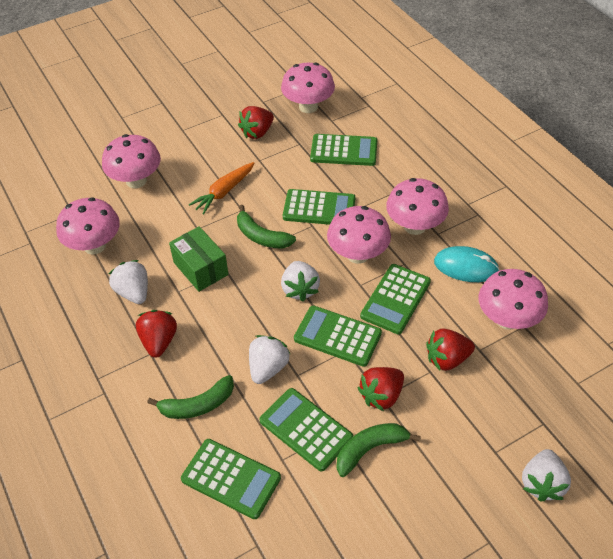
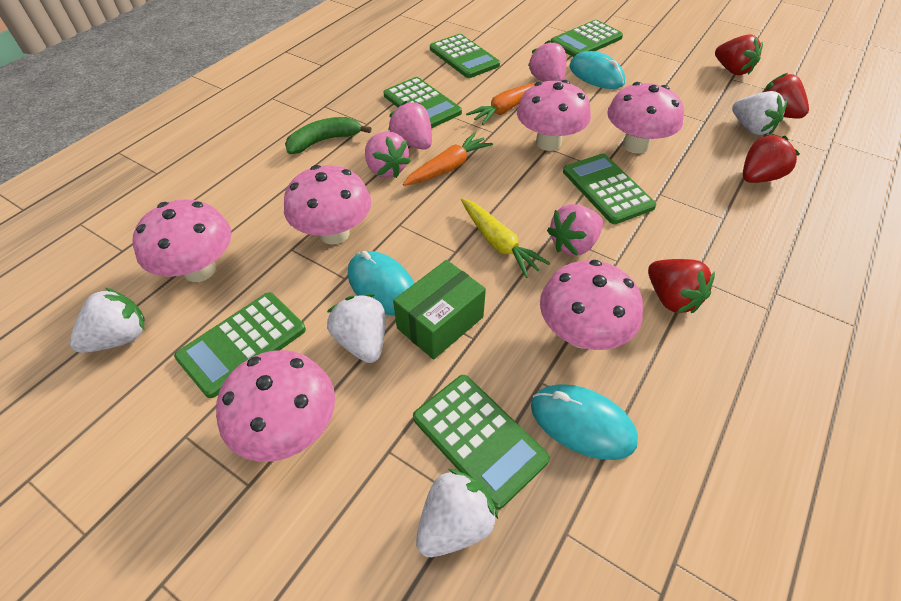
green banana: [147,375,234,419] [237,205,296,249] [336,423,421,477] = 3 -> [285,117,371,154] = 1
orange carrot: [189,162,255,215] = 1 -> [403,132,493,186] [466,82,536,125] = 2
pink strawberry: none = 0 -> [365,131,411,178] [388,101,432,150] [528,40,567,82] [547,204,603,256] = 4
turquoise mouse: [434,246,500,282] = 1 -> [348,251,415,316] [531,384,638,460] [570,51,625,89] = 3
yellow carrot: none = 0 -> [461,198,550,278] = 1

